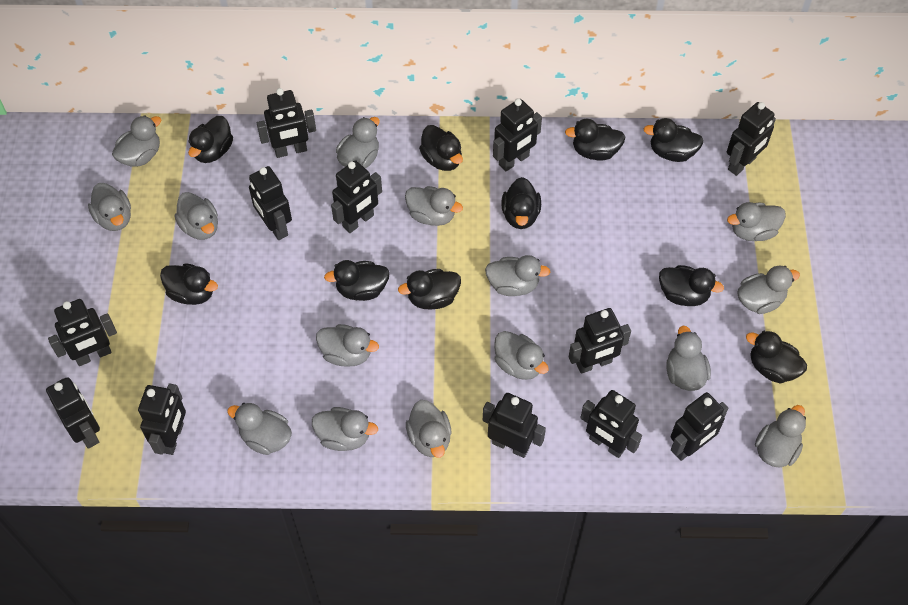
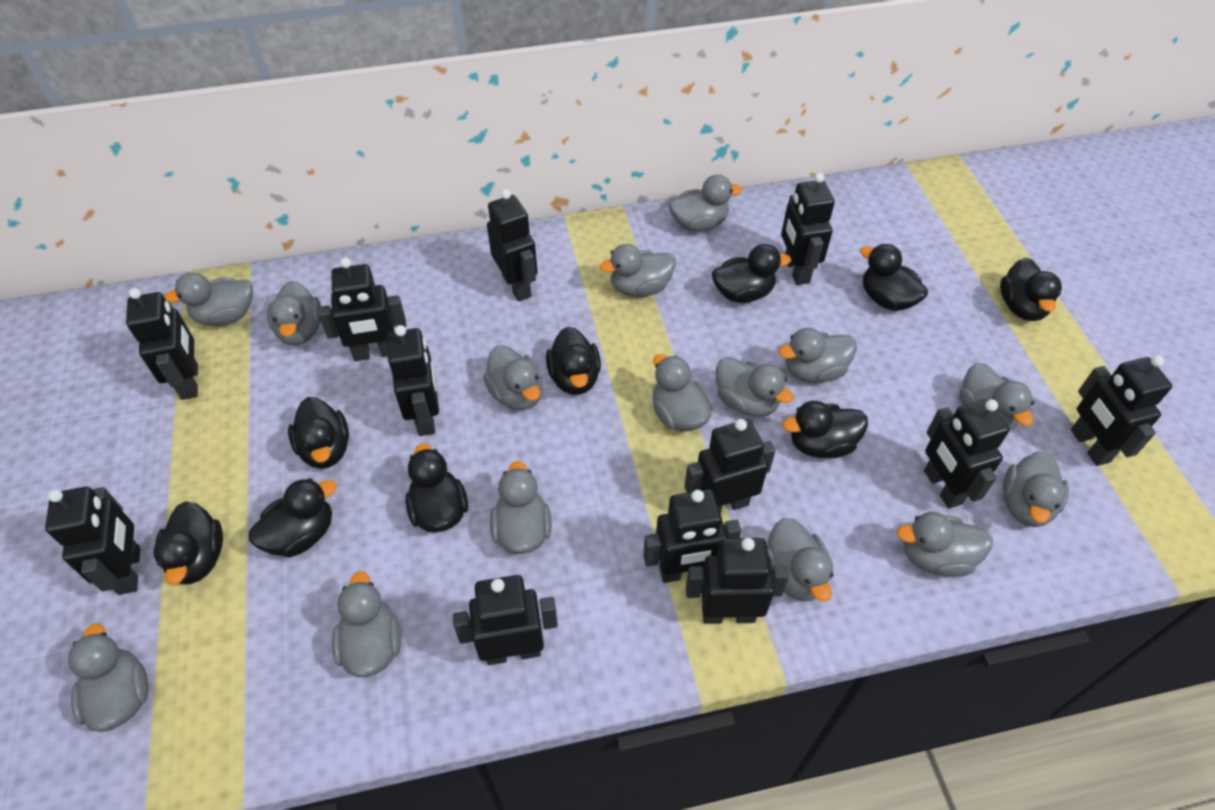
black duck: [160,263,218,305] [188,116,233,163] [324,260,390,301] [398,269,461,309] [419,125,463,171] [501,177,541,229] [565,119,625,161] [644,118,704,162] [659,265,724,306] [746,331,807,383] = 10 -> [153,501,223,584] [248,478,337,558] [288,397,349,469] [405,443,468,532] [546,327,601,395] [712,244,791,303] [783,401,868,458] [860,244,928,311] [1000,258,1062,321] = 9

